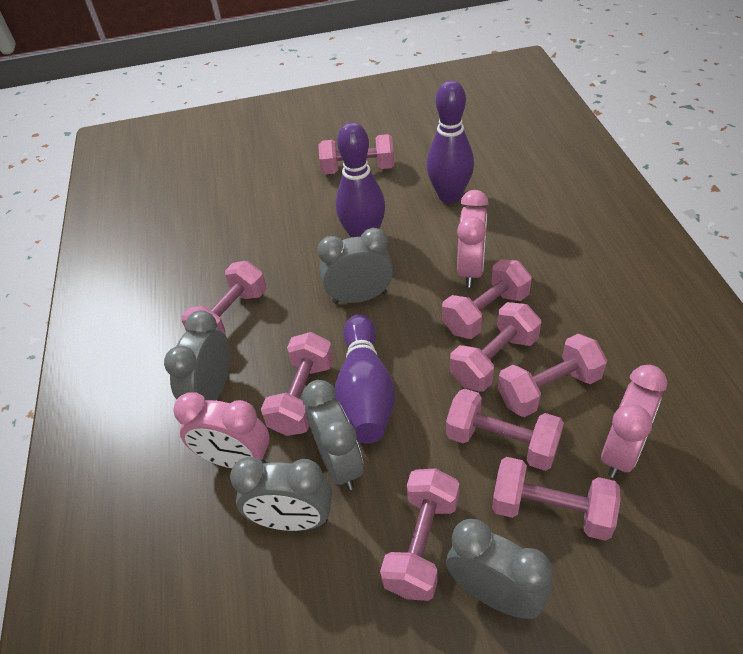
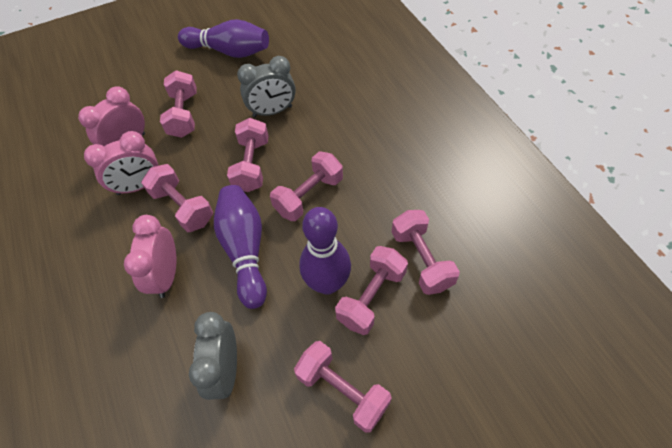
grey clock: [164,310,230,401] [230,457,332,531] [302,380,364,490] [318,228,393,304] [446,519,552,619] = 5 -> [189,312,237,400] [237,56,296,117] = 2
pink dumbbell: [181,261,267,335] [261,332,334,436] [318,134,394,174] [380,468,459,601] [442,259,532,339] [446,389,564,471] [450,302,541,392] [492,457,621,541] [498,334,607,417] = 9 -> [141,164,213,232] [160,70,197,138] [227,118,269,192] [270,151,343,221] [294,341,392,433] [335,246,408,335] [392,210,460,295] = 7

